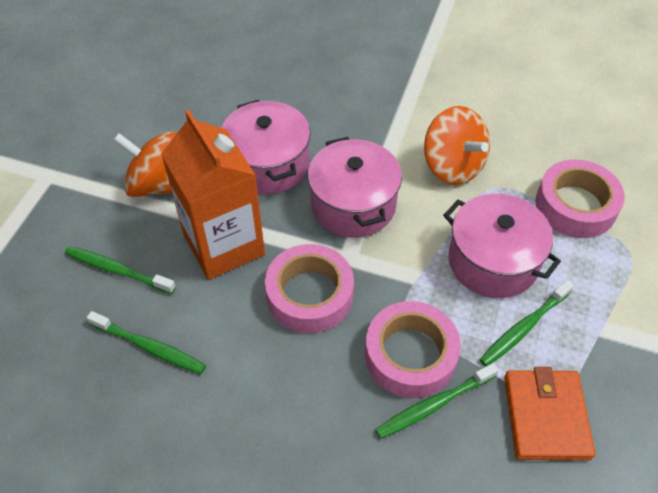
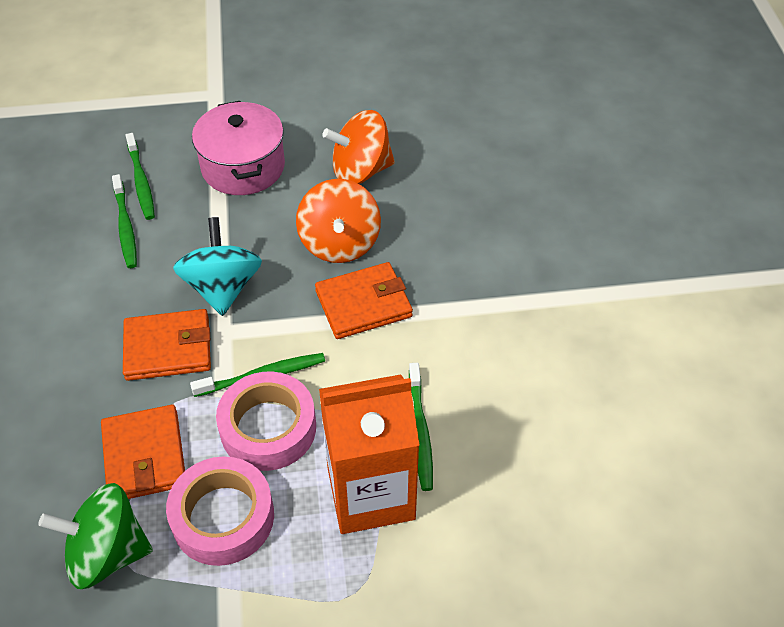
green spinning top: none = 0 -> [38,483,153,589] = 1
orange wallet: [504,367,595,460] = 1 -> [101,405,185,499] [123,309,211,381] [315,262,413,339] = 3
pink pot: [222,100,310,195] [308,137,402,237] [443,194,561,298] = 3 -> [192,101,285,195] = 1
pink tape: [265,244,354,333] [365,301,461,398] [535,160,625,238] = 3 -> [166,456,274,566] [216,372,316,471] = 2
turquoise spinning top: none = 0 -> [173,217,262,316] = 1

